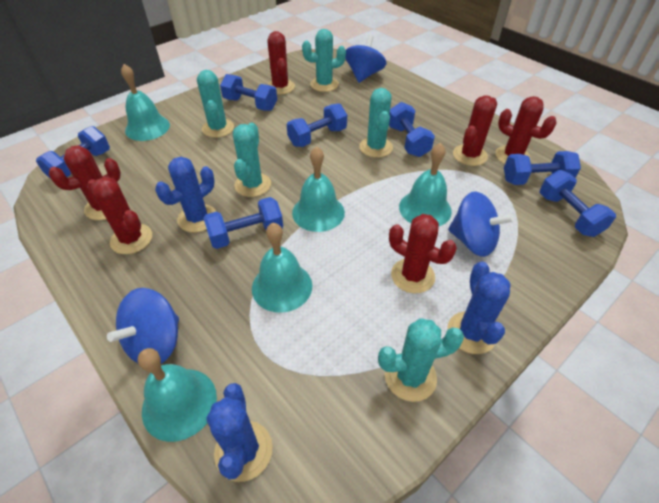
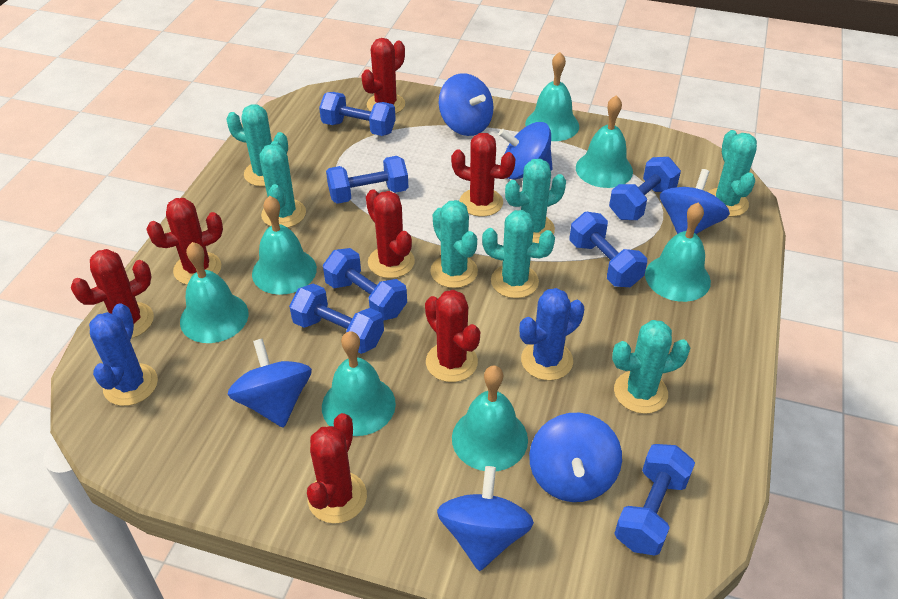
blue cactus: [155,157,216,233] [206,383,273,482] [447,261,511,354] = 3 -> [89,303,158,406] [520,288,584,380] = 2
blue spinning top: [107,288,179,364] [345,35,386,83] [448,191,514,257] = 3 -> [227,338,312,428] [437,466,534,571] [439,73,494,136] [499,122,553,180] [529,413,622,502] [660,169,730,234] = 6
red cactus: [49,145,121,220] [87,177,152,254] [267,31,295,95] [389,214,457,293] [453,95,497,166] [495,96,556,164] = 6 -> [71,249,154,338] [146,198,223,285] [307,413,367,523] [361,38,405,114] [366,189,415,278] [425,290,480,382] [451,133,515,217] = 7
turquoise bell: [121,64,170,141] [138,348,217,442] [252,223,312,313] [292,146,345,232] [399,143,452,226] = 5 -> [180,242,249,343] [252,196,317,295] [322,331,396,436] [452,365,528,471] [525,52,579,141] [576,95,633,188] [645,203,711,302] = 7
turquoise cactus: [197,70,234,138] [233,122,271,197] [302,29,346,92] [359,88,393,158] [378,318,464,402] = 5 -> [226,104,288,187] [259,141,306,228] [430,200,478,288] [482,210,555,298] [505,159,566,243] [612,320,690,414] [708,130,757,217] = 7

